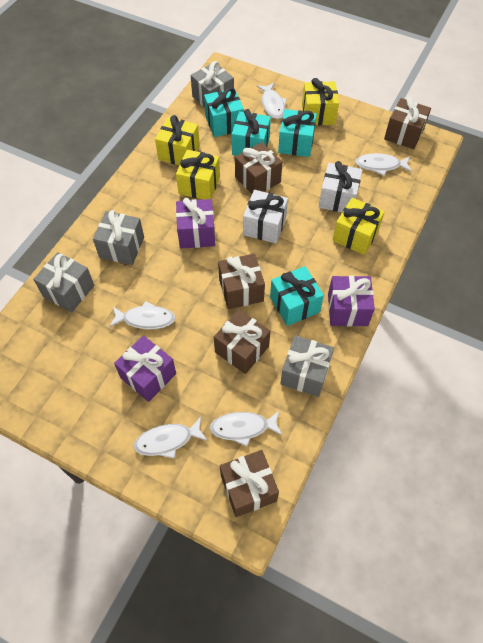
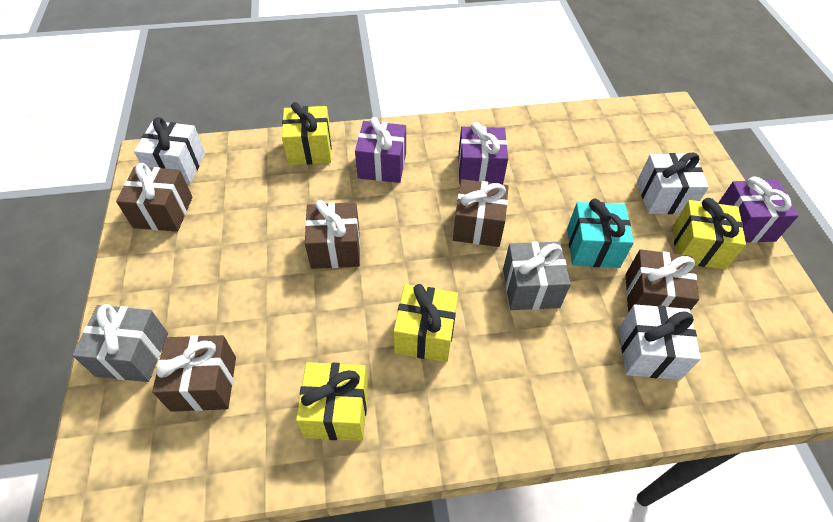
grey gift: [33,252,95,312] [93,210,144,265] [191,61,234,107] [280,335,334,397] = 4 -> [72,304,168,382] [503,242,571,310] = 2
turquoise gift: [204,87,244,137] [232,109,271,156] [270,266,324,326] [278,109,317,157] = 4 -> [567,199,634,268] = 1
white fish: [109,301,176,329] [134,417,208,458] [210,411,282,446] [257,83,287,119] [355,153,412,176] = 5 -> none = 0
white gift: [243,190,288,244] [319,161,362,212] = 2 -> [134,117,205,184] [619,305,701,380] [637,153,709,214] = 3

